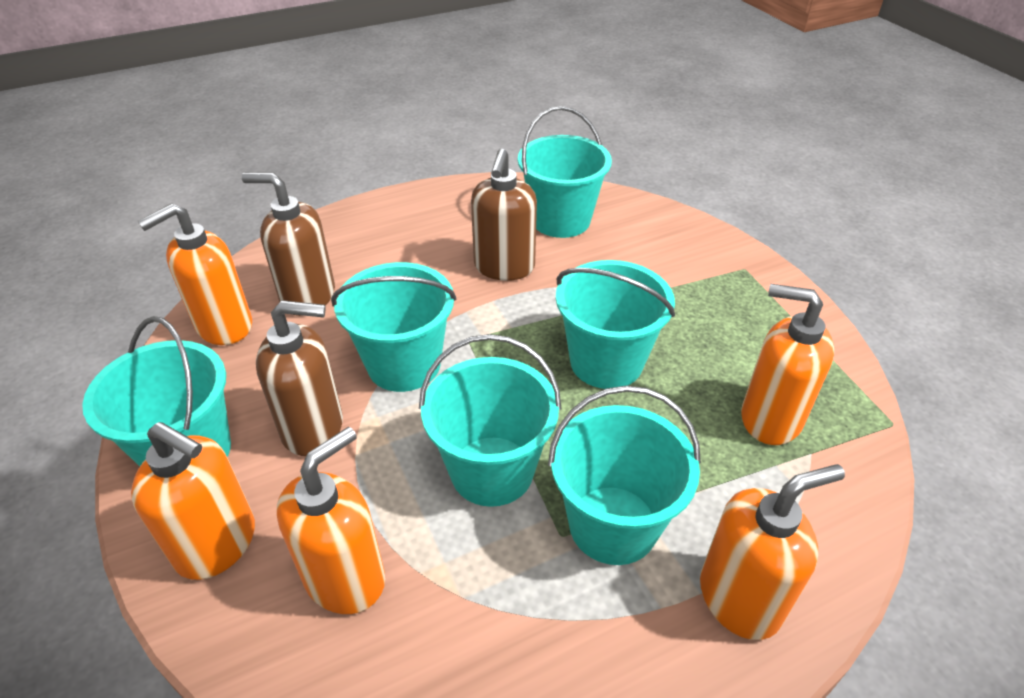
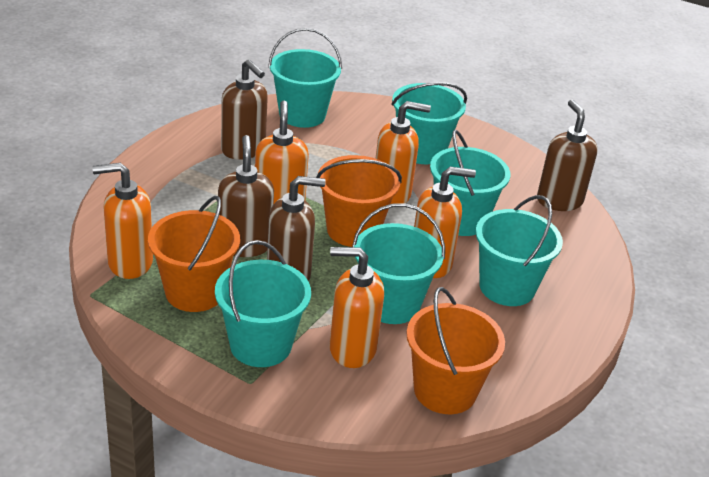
brown soap dispenser: [242,173,335,316] [256,300,343,456] [471,149,537,281] = 3 -> [218,135,274,257] [221,59,268,160] [267,176,326,281] [537,100,598,211] = 4
orange bucket: none = 0 -> [148,196,240,312] [316,155,402,247] [406,287,505,414] = 3

